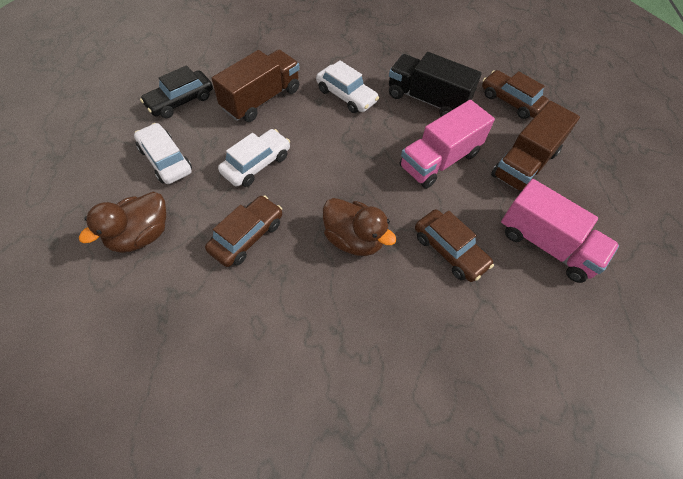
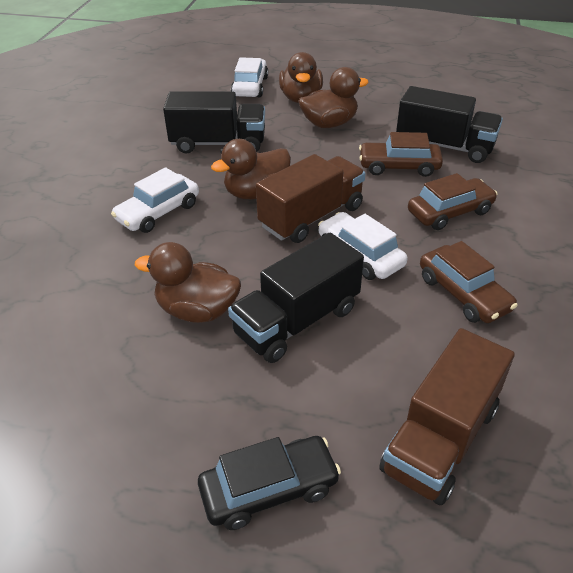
black truck: [389,52,482,117] = 1 -> [163,91,265,153] [228,233,364,363] [396,86,503,163] = 3
brown duck: [79,192,166,253] [323,198,397,256] = 2 -> [135,242,241,323] [211,139,291,199] [279,52,323,103] [298,67,369,128] = 4
pink truck: [400,100,495,189] [501,179,619,283] = 2 -> none = 0

